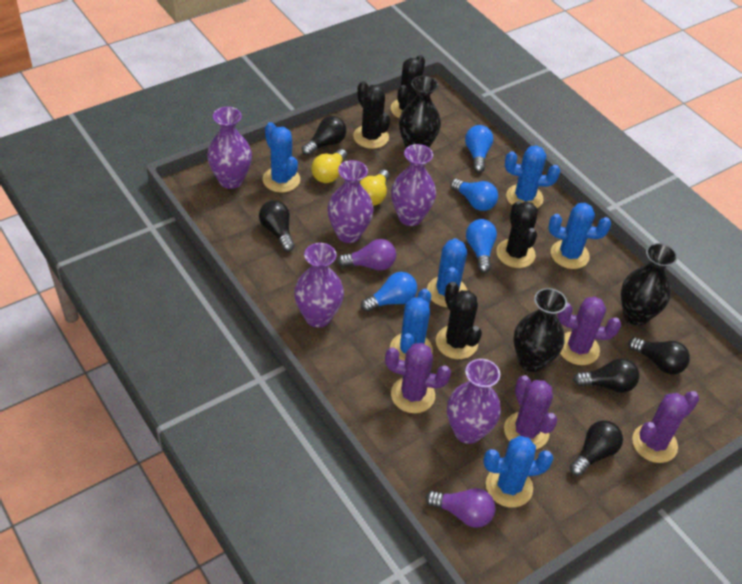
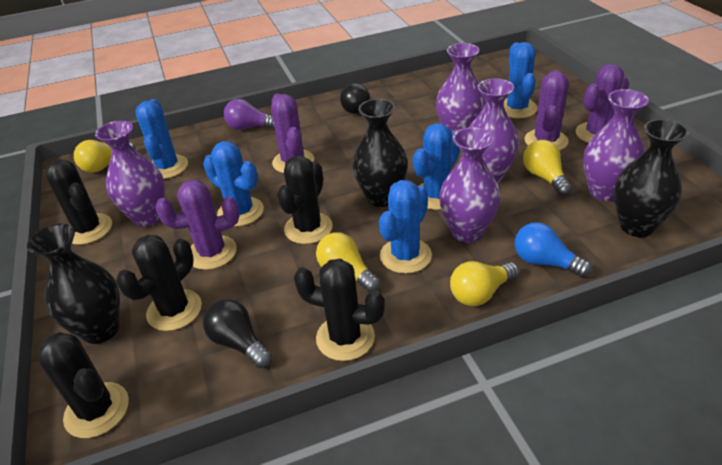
black cactus: [353,81,390,149] [391,55,425,118] [436,282,482,359] [496,201,538,268] = 4 -> [38,332,129,438] [46,159,112,245] [116,235,202,331] [277,156,332,244] [294,259,385,361] = 5
black light bulb: [259,200,295,252] [302,116,346,156] [570,420,623,476] [573,358,639,393] [628,337,690,375] = 5 -> [203,299,272,368] [340,83,370,114] = 2
blue cactus: [263,122,300,193] [390,289,433,361] [427,238,467,307] [483,436,554,508] [505,145,560,208] [548,203,611,269] = 6 -> [135,99,188,179] [203,141,264,227] [379,180,432,274] [413,123,460,210] [503,42,538,118] = 5
blue light bulb: [361,272,417,312] [451,179,498,211] [465,125,493,173] [466,219,497,273] = 4 -> [514,222,592,278] = 1
purple light bulb: [337,239,396,271] [425,488,496,528] = 2 -> [224,99,275,130] = 1
yellow light bulb: [311,149,347,183] [360,170,389,206] = 2 -> [74,140,135,173] [316,232,381,292] [450,261,519,306] [523,140,572,196] = 4

